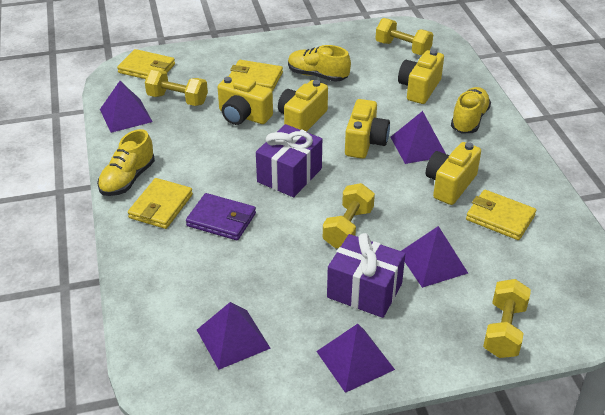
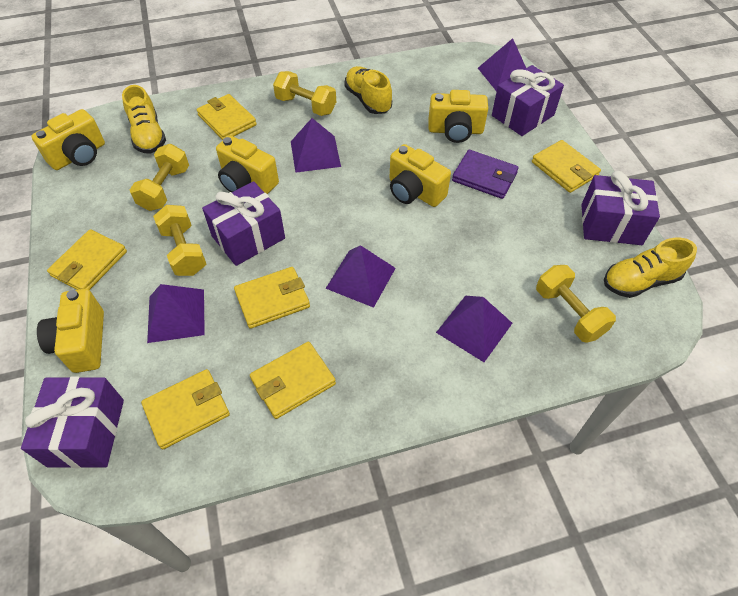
purple gift: [256,124,322,197] [327,233,405,318] = 2 -> [21,376,124,468] [202,181,285,266] [492,65,564,136] [581,171,660,245] = 4
yellow wallet: [117,49,175,79] [128,178,193,229] [229,60,283,91] [466,190,536,240] = 4 -> [47,229,127,290] [141,369,230,449] [197,94,257,140] [234,267,310,329] [250,342,336,419] [532,140,601,193] = 6

